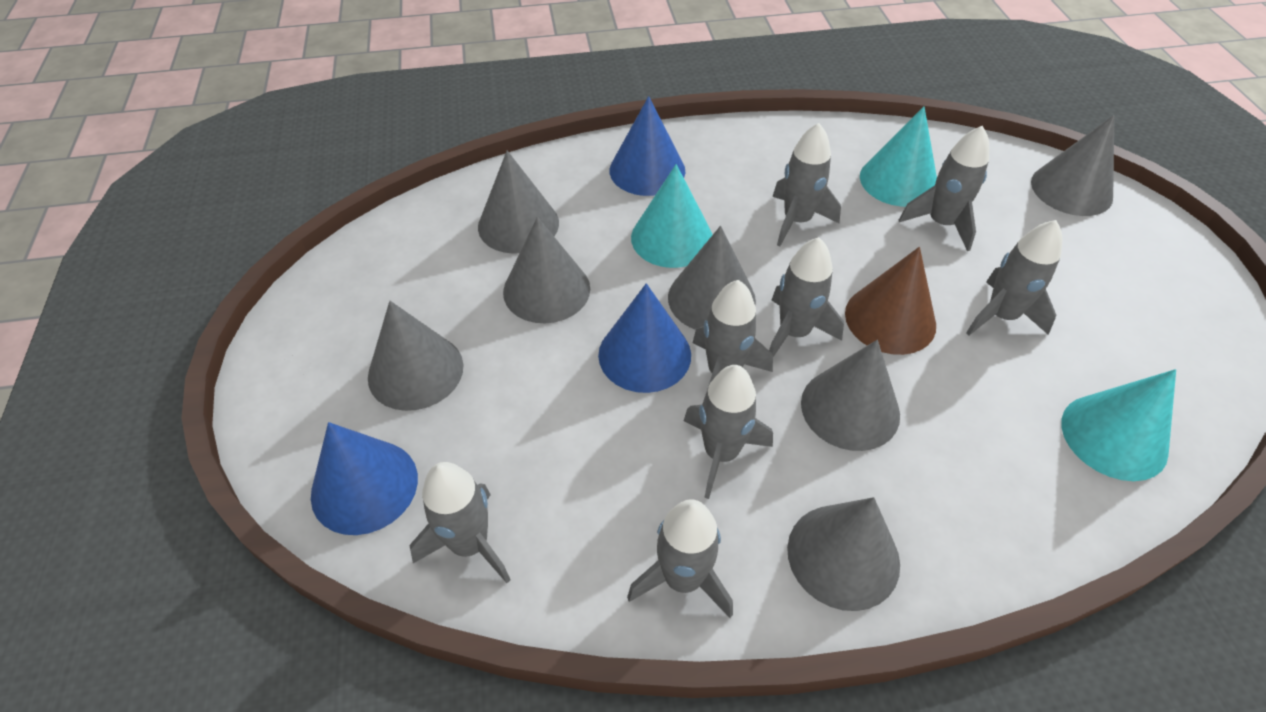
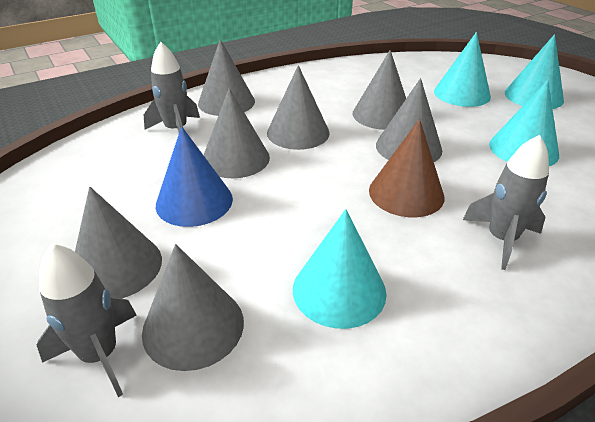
blue cone: [311,422,418,535] [598,283,691,393] [610,96,685,196] = 3 -> [156,126,233,227] = 1
grey rocket: [410,462,511,583] [627,499,733,618] [684,365,773,499] [693,280,773,390] [769,237,844,357] [772,123,841,246] [899,126,989,251] [966,220,1062,335] = 8 -> [37,243,136,397] [144,42,200,132] [463,135,549,270] = 3
turquoise cone: [631,164,713,268] [860,107,937,207] [1061,369,1176,481] = 3 -> [293,209,386,329] [434,32,491,107] [489,80,559,166] [505,34,564,109] = 4

